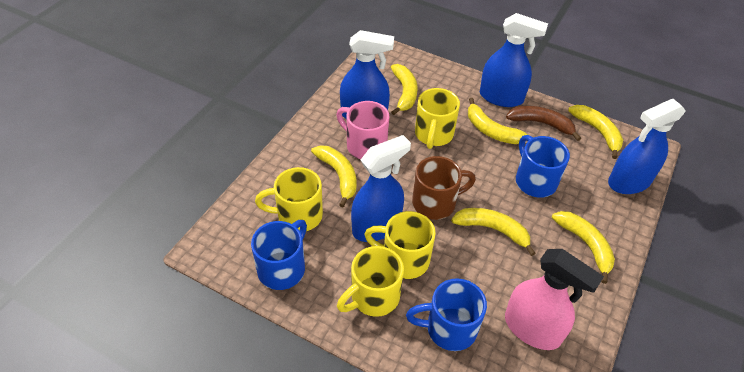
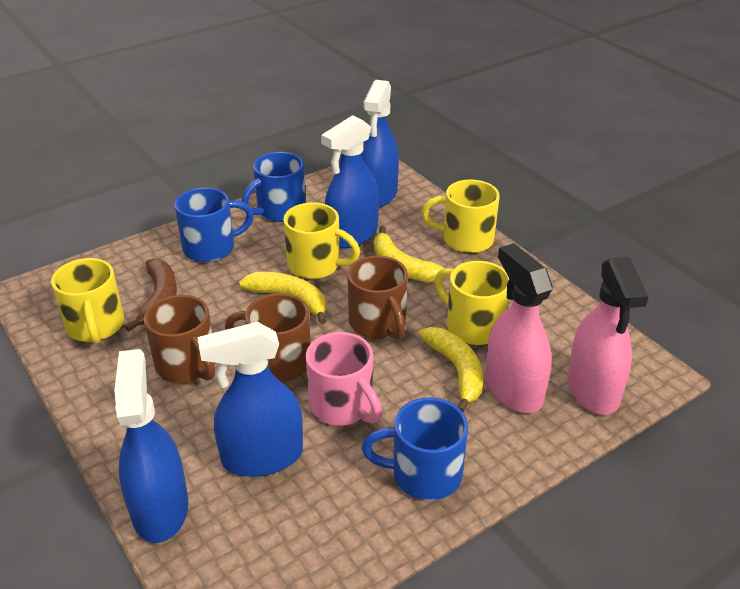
brown mug: [412,156,476,220] = 1 -> [144,295,215,384] [225,293,311,382] [347,255,408,340] = 3
pink spray bottle: [505,249,604,350] = 1 -> [485,243,553,413] [568,257,649,415] = 2
yellow banana: [311,145,357,207] [391,64,418,115] [451,208,536,256] [468,98,528,144] [552,211,615,284] [568,105,623,159] = 6 -> [239,272,326,324] [374,226,445,282] [419,327,483,412] = 3

